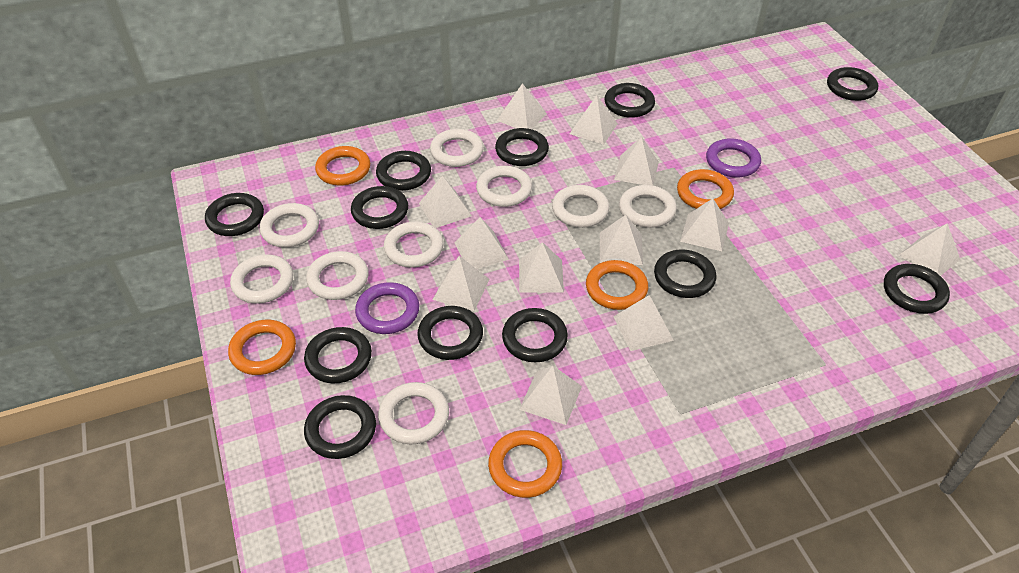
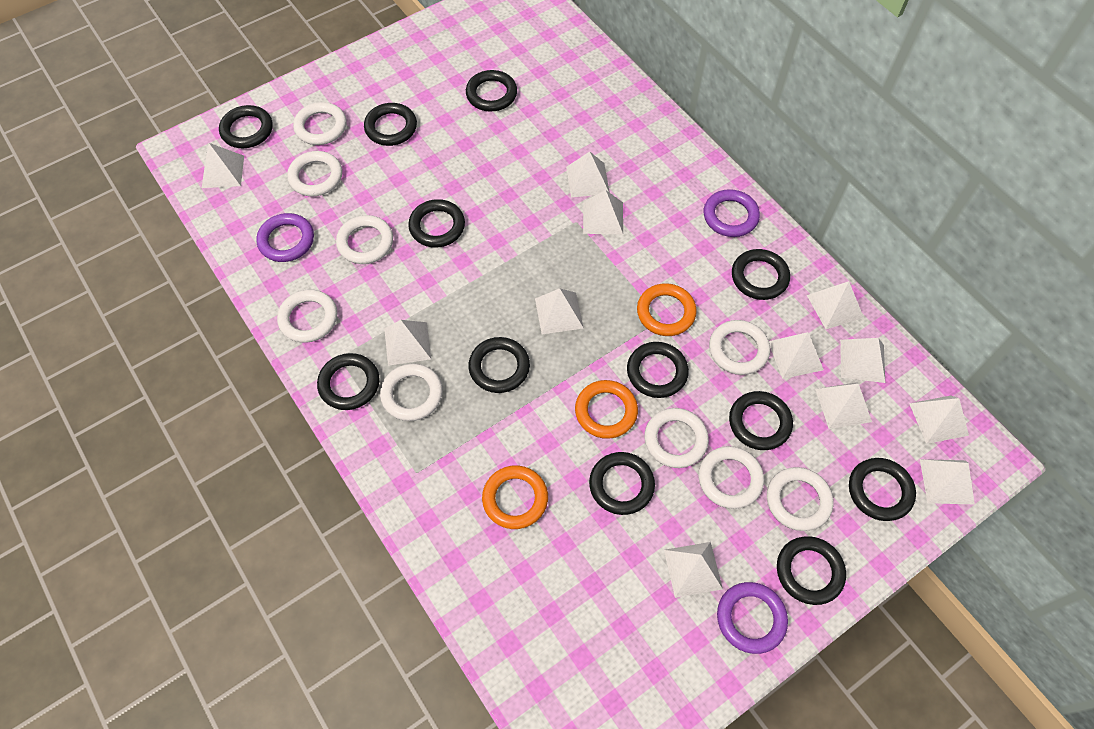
orange ring: [228,320,296,375] [315,146,370,186] [488,430,562,498] [586,260,648,310] [677,169,734,209] = 5 -> [482,466,548,529] [575,380,638,439] [637,283,697,336] = 3
purple ring: [355,282,419,334] [706,138,761,178] = 2 -> [256,213,314,262] [704,189,760,237] [717,582,788,654] = 3

